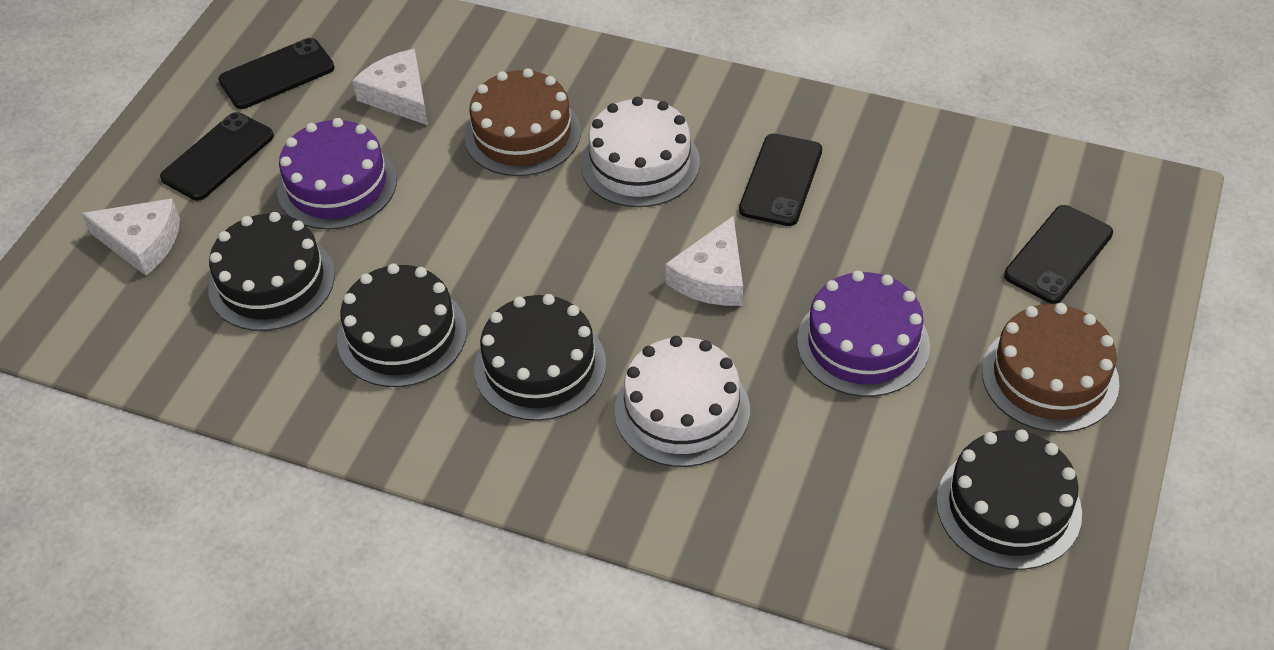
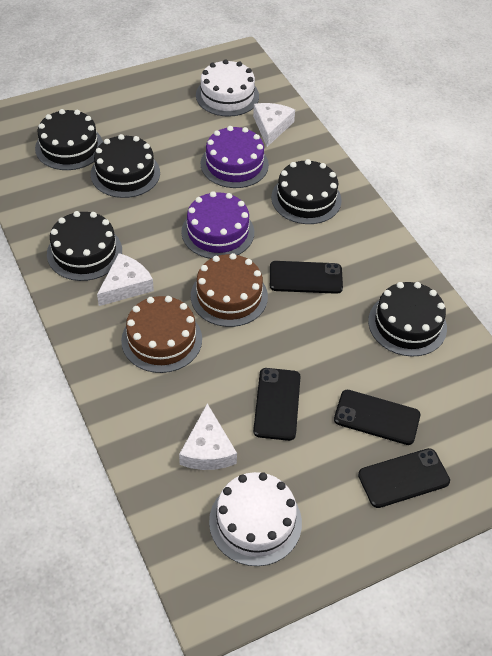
black cake: [208,212,335,331] [337,263,467,387] [474,294,606,421] [936,430,1082,570] = 4 -> [35,109,103,170] [47,211,122,281] [91,134,160,198] [271,159,342,224] [368,282,447,356] = 5

